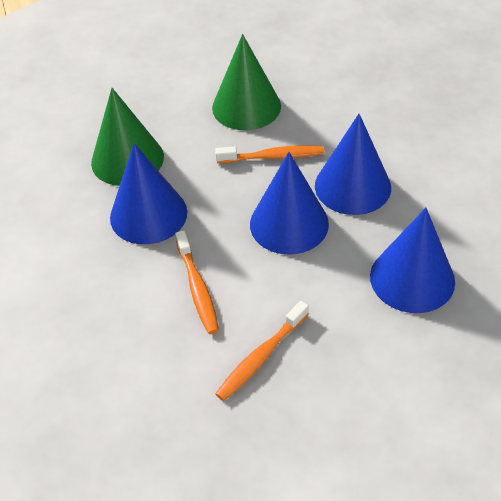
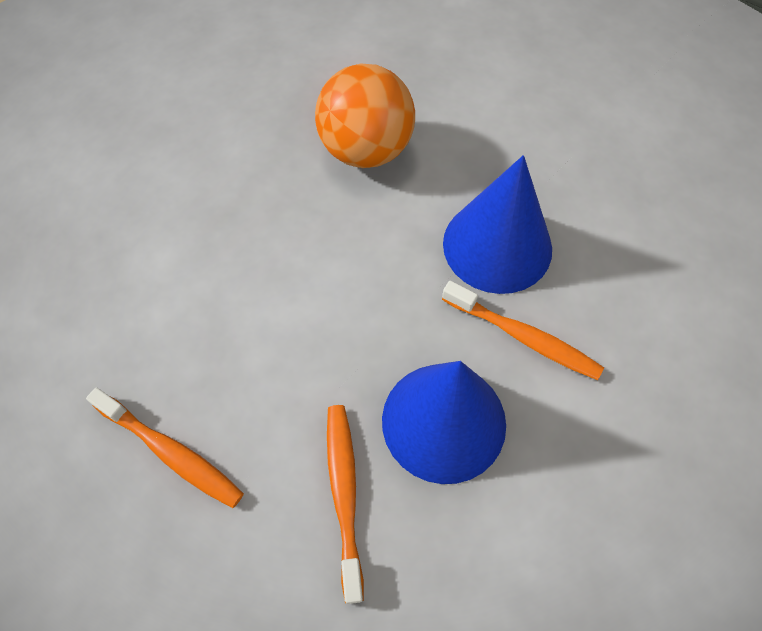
blue cone: [110,143,187,244] [250,152,329,255] [315,114,391,215] [370,208,455,313] = 4 -> [382,361,506,484] [443,155,552,294] = 2
green cone: [91,88,164,186] [212,34,281,130] = 2 -> none = 0
orange ball: none = 0 -> [315,64,415,168] = 1

